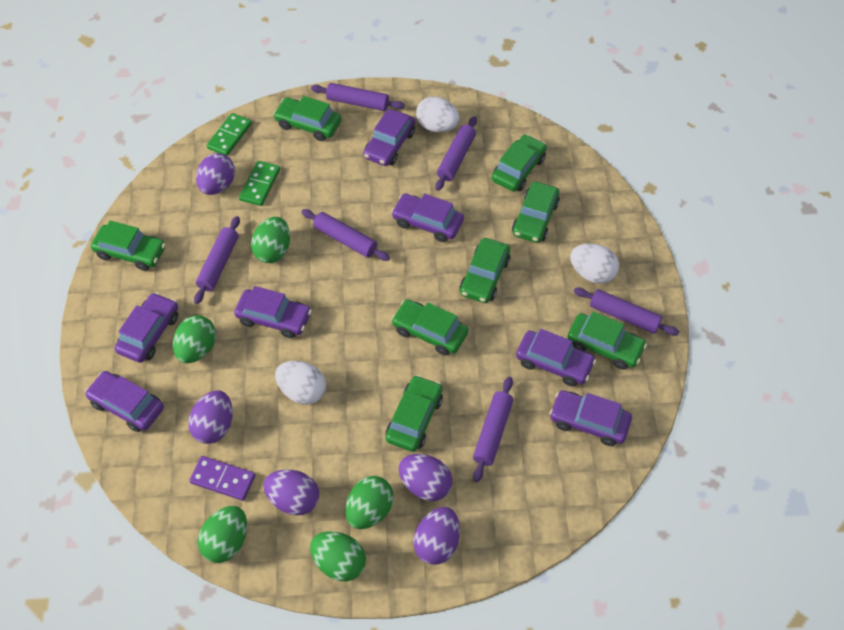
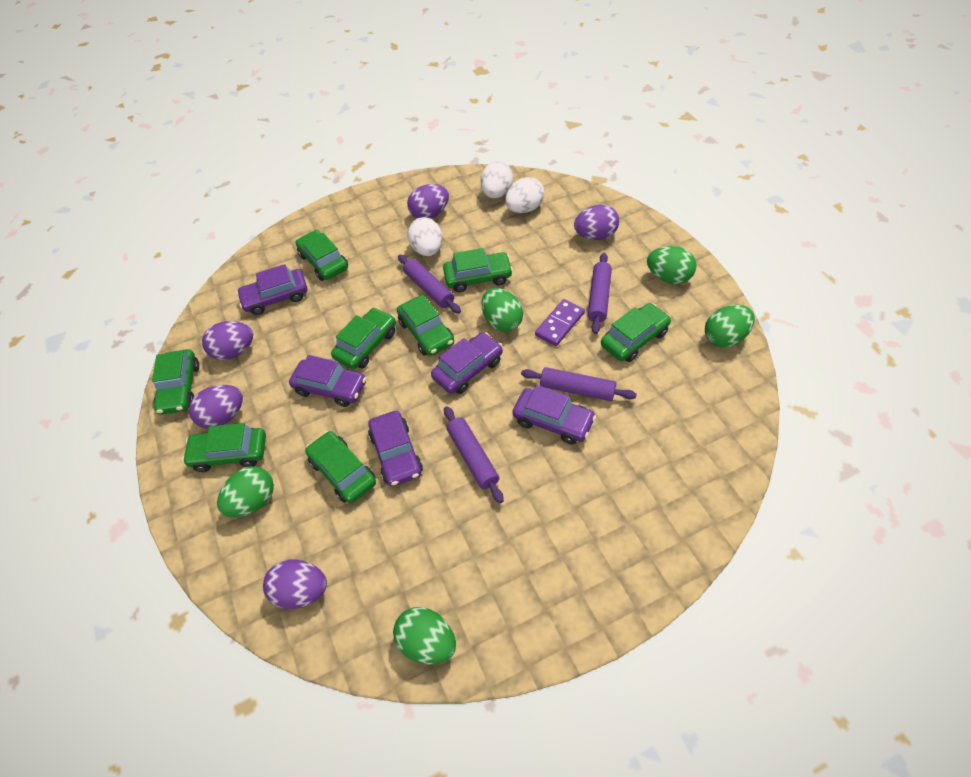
green domino: [207,113,252,156] [239,161,280,206] = 2 -> none = 0
purple car: [85,371,164,432] [115,293,178,363] [234,286,312,338] [363,109,415,166] [391,194,464,242] [516,329,596,387] [550,390,632,446] = 7 -> [236,264,307,315] [289,355,366,407] [368,411,423,487] [431,332,503,394] [512,385,596,445] = 5
purple rolling pin: [194,216,240,304] [302,209,390,261] [311,83,405,111] [435,116,477,191] [473,377,513,482] [574,287,679,336] = 6 -> [398,255,461,314] [444,406,504,503] [521,367,637,401] [588,253,612,334] = 4

